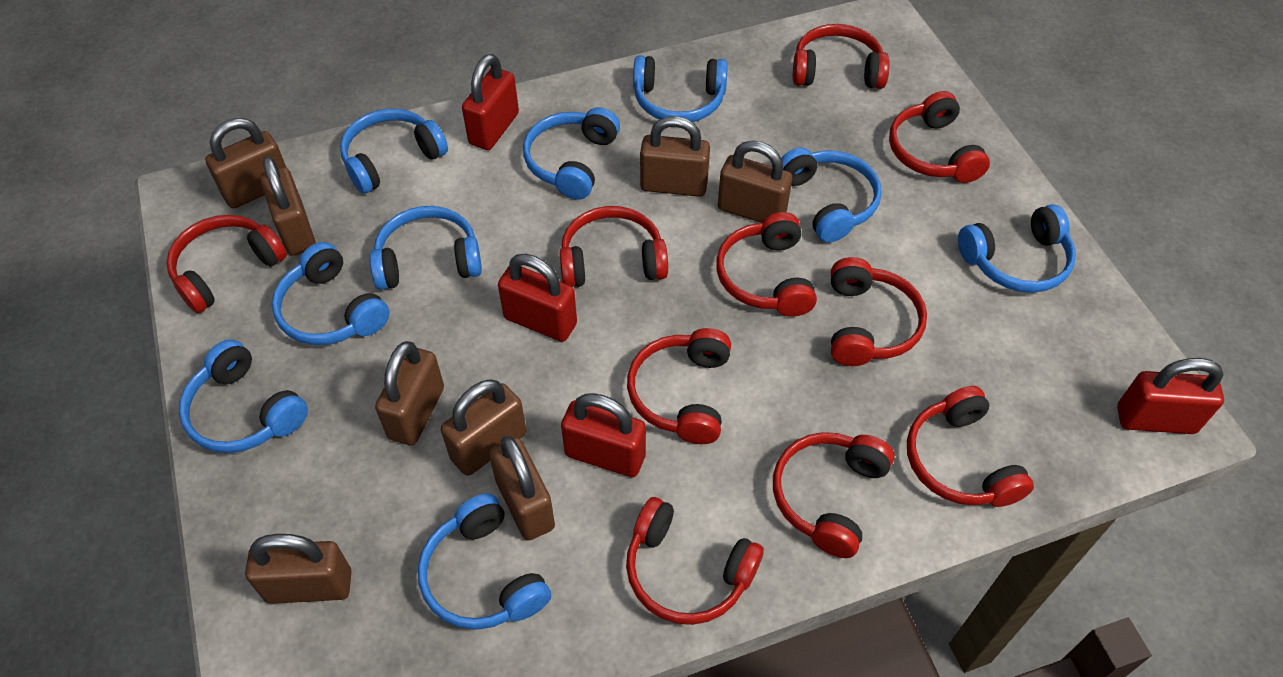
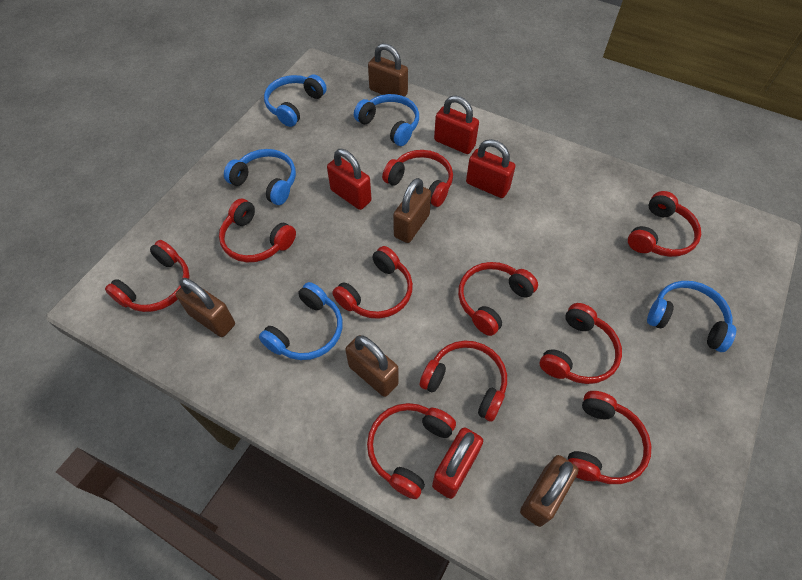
blue headphones: [179,339,308,453] [272,242,390,345] [340,109,448,194] [370,206,482,290] [418,493,551,630] [523,107,620,200] [633,55,728,122] [781,148,882,243] [958,204,1076,293] = 9 -> [224,149,296,205] [259,282,342,360] [264,74,327,127] [354,94,419,146] [647,281,736,352] = 5
brown padlock: [205,118,286,209] [245,534,352,604] [260,156,316,256] [375,341,444,446] [441,379,526,476] [489,436,555,541] [640,116,710,197] [718,140,792,223] = 8 -> [176,278,235,337] [345,335,399,397] [368,43,408,97] [393,178,431,243] [520,455,578,527] = 5

